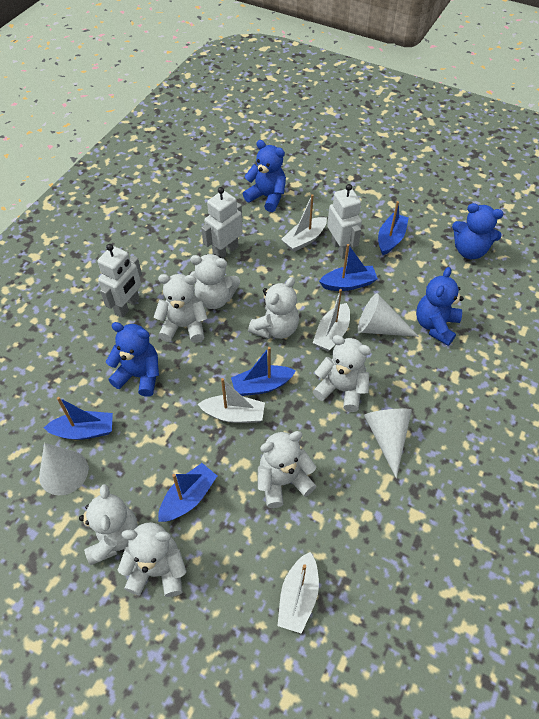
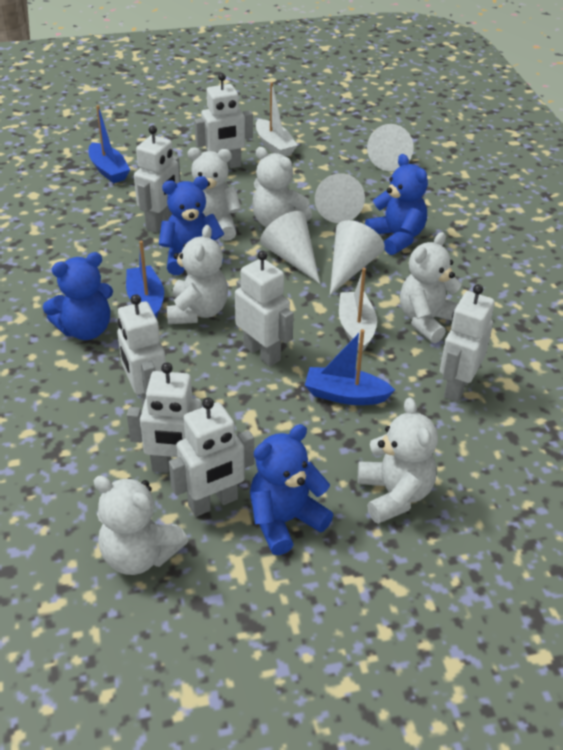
blue boat: [44,397,113,440] [158,463,217,522] [231,347,295,396] [319,244,378,291] [378,201,409,255] = 5 -> [88,105,130,184] [126,241,164,319] [305,329,395,405] = 3
white boat: [198,378,265,423] [278,552,319,634] [281,194,327,252] [313,289,350,351] = 4 -> [256,82,298,157] [339,268,377,352] = 2
white cone: [39,443,88,495] [358,293,419,337] [364,409,412,478] = 3 -> [260,211,320,284] [315,173,365,223] [330,220,385,295] [367,124,414,171] = 4
white robot: [97,244,142,318] [201,187,243,258] [327,184,362,259] = 3 -> [117,294,166,406] [127,362,202,473] [134,126,181,233] [169,397,254,517] [194,73,253,168] [235,251,294,366] [440,284,495,402] = 7
white teddy bear: [79,484,138,565] [118,522,187,597] [154,274,208,343] [190,254,240,309] [248,277,299,339] [258,431,316,508] [313,335,371,412] = 7 -> [93,476,188,575] [167,225,228,324] [188,148,241,241] [252,147,312,227] [358,397,438,524] [400,232,462,343] = 6

